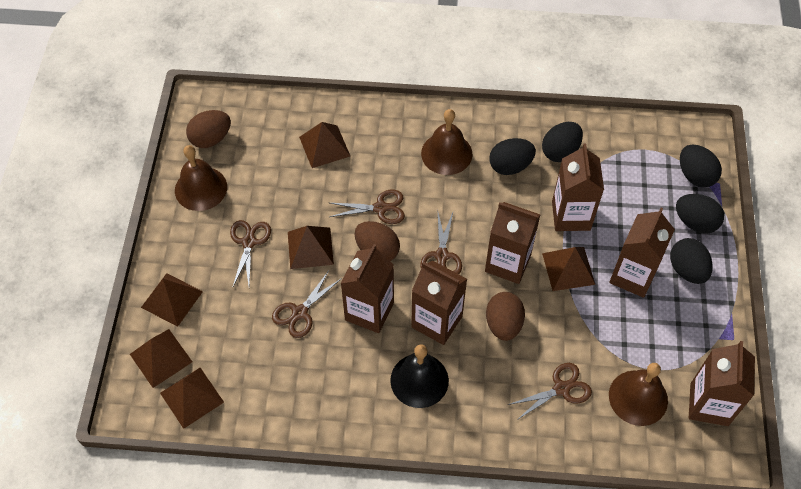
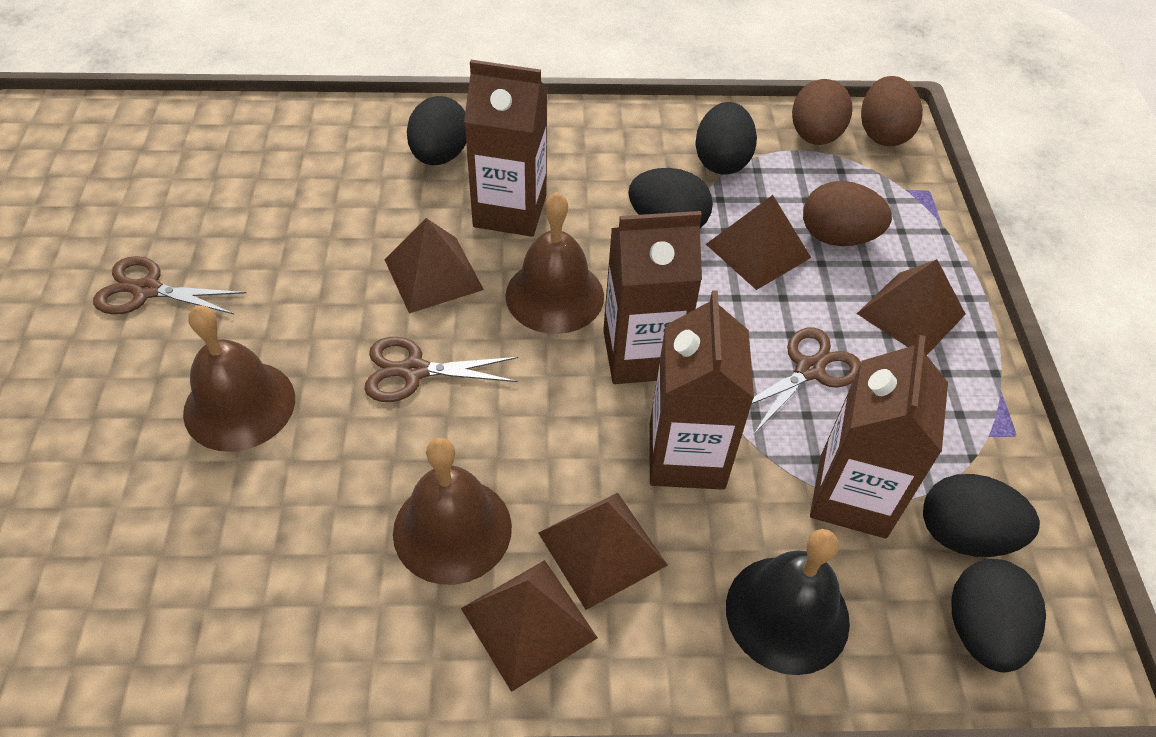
brown carton: [340,244,394,333] [411,260,467,345] [485,202,540,284] [552,143,604,231] [609,208,675,298] [689,341,755,426] = 6 -> [464,60,548,237] [603,211,702,384] [650,290,754,490] [810,335,948,538] = 4
brown pyramid: [130,329,192,388] [141,273,203,327] [160,368,224,429] [288,226,334,269] [299,122,350,168] [542,247,595,291] = 6 -> [384,218,484,313] [461,560,598,692] [538,493,668,610] [706,195,811,290] [857,259,966,355] = 5
brown scissors: [230,220,271,288] [272,271,342,338] [329,190,405,224] [421,212,462,274] [508,363,592,420] = 5 -> [93,256,246,314] [364,337,518,402] [752,327,861,434] = 3

